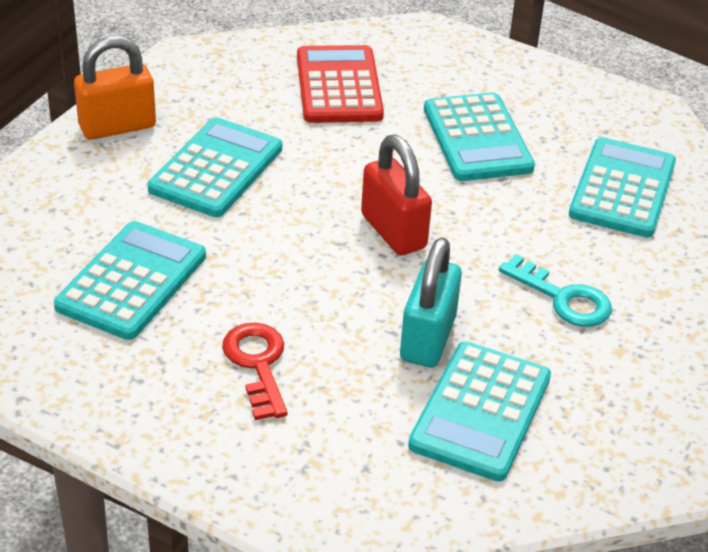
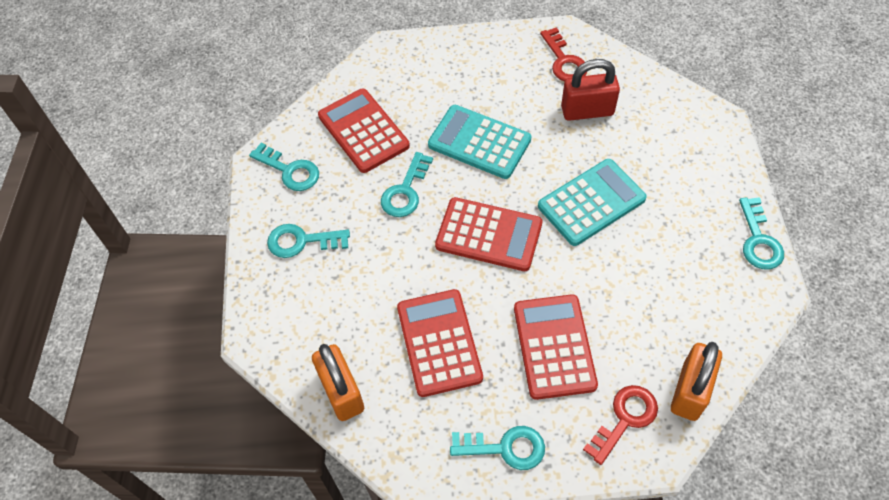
orange padlock: [74,36,156,140] = 1 -> [312,344,364,421] [671,342,722,421] = 2
red calculator: [297,45,384,123] = 1 -> [318,88,410,173] [397,289,483,397] [435,197,542,271] [514,294,598,400] = 4
red key: [222,322,288,420] = 1 -> [540,27,587,81] [583,385,658,465] = 2
turquoise calculator: [54,221,206,340] [148,117,282,217] [408,341,551,481] [424,93,535,181] [569,137,676,237] = 5 -> [428,105,531,179] [538,159,647,246] = 2
turquoise key: [499,254,612,327] = 1 -> [249,143,319,191] [267,224,350,258] [381,152,433,217] [450,426,545,470] [739,197,784,269] = 5
turquoise padlock: [400,237,462,367] = 1 -> none = 0

